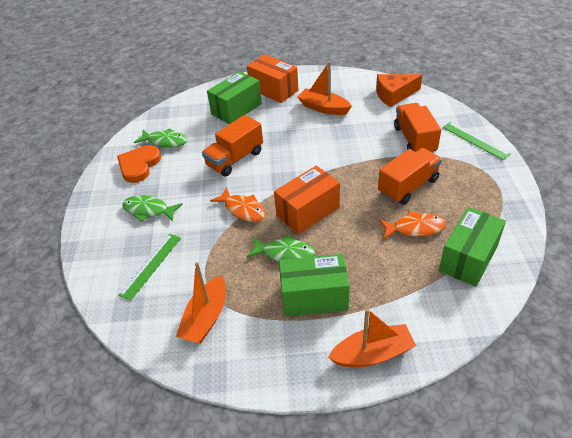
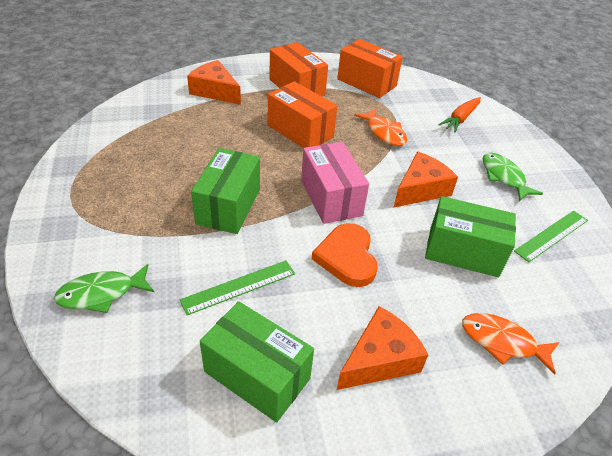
green fish: [122,195,183,222] [134,128,187,148] [247,235,315,262] = 3 -> [54,264,154,313] [482,153,543,202] = 2
orange boat: [176,262,226,344] [298,61,352,115] [328,308,416,367] = 3 -> none = 0
orange box: [247,54,298,103] [274,166,340,234] = 2 -> [268,81,337,148] [269,42,328,96] [337,39,403,98] = 3
orange carrot: none = 0 -> [438,97,481,132] = 1
orange cheese: [376,74,422,107] = 1 -> [187,60,241,105] [337,306,428,390] [393,151,458,208] = 3
orange truck: [202,115,263,176] [378,148,442,205] [394,103,441,153] = 3 -> none = 0
pink box: none = 0 -> [301,142,369,224] = 1

